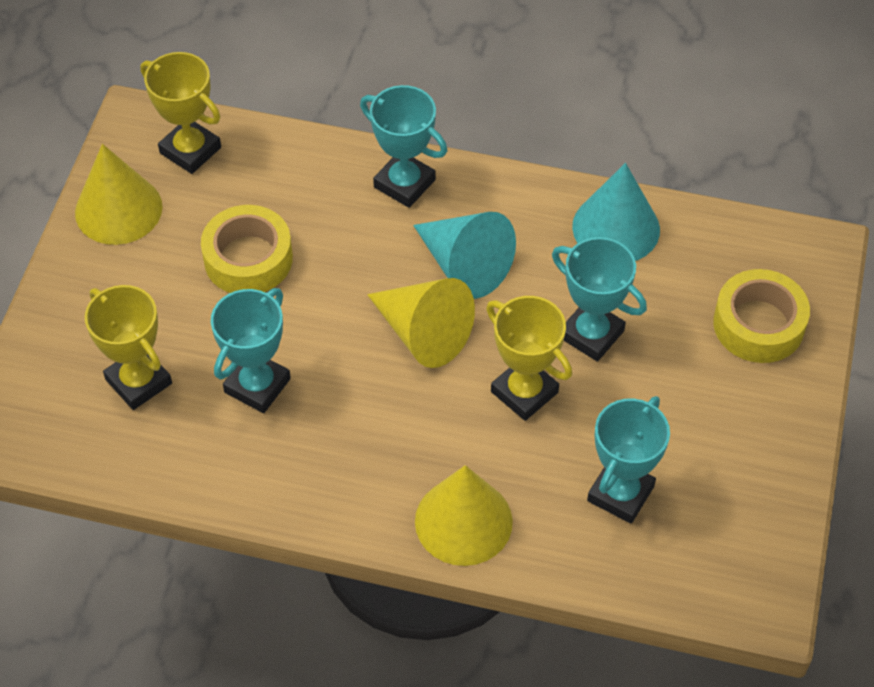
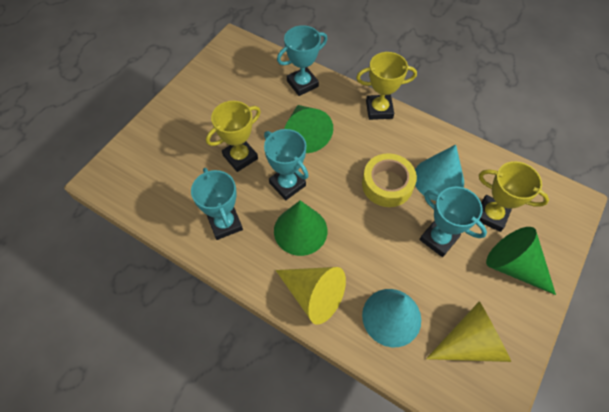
green cone: none = 0 -> [274,200,327,256] [284,105,333,153] [486,227,556,295] = 3
yellow cone: [75,144,163,245] [367,278,475,368] [415,465,513,566] = 3 -> [276,267,346,325] [426,301,511,362] = 2
yellow tape: [201,205,293,293] [713,269,810,363] = 2 -> [362,153,417,207] = 1

